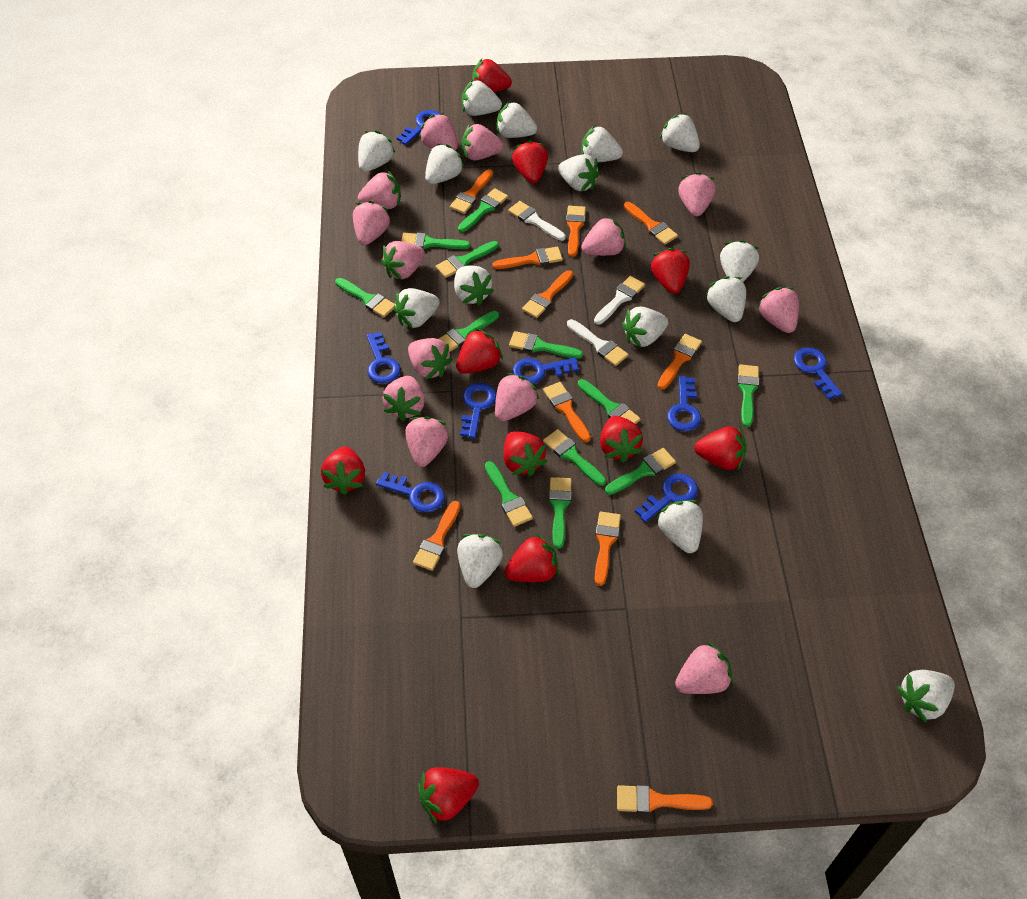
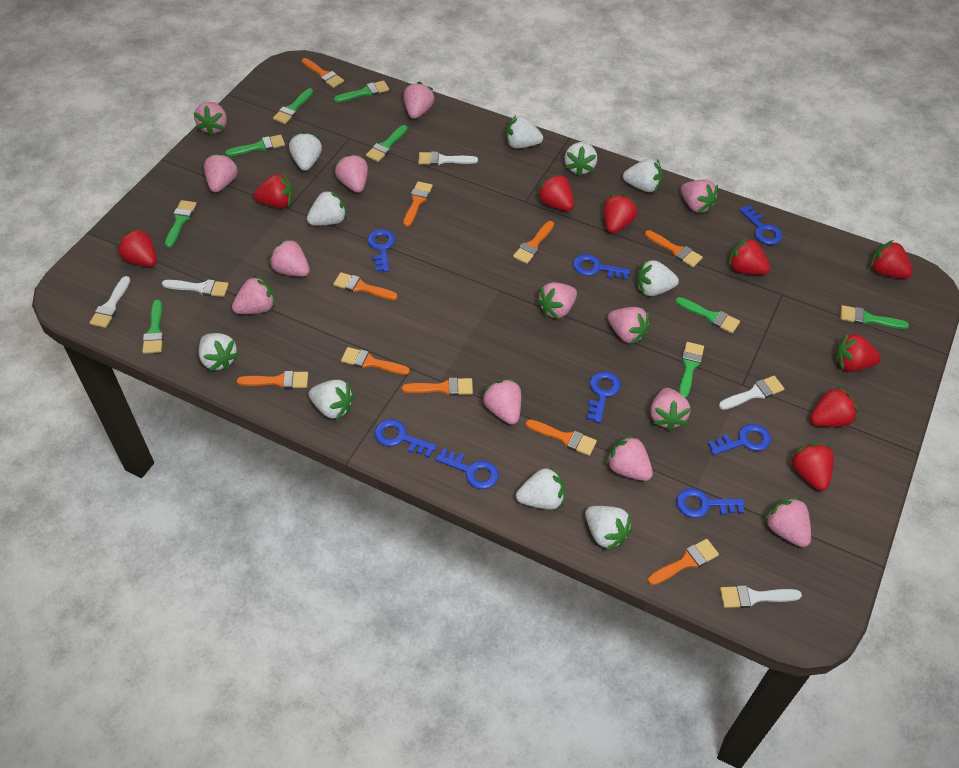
green brush: [335,278,395,317] [401,233,470,249] [436,241,499,278] [439,311,499,352] [458,188,508,232] [485,461,533,527] [509,331,583,359] [543,429,606,486] [549,477,572,549] [578,379,641,424] [605,448,676,495] [737,364,759,427] = 12 -> [142,300,164,354] [165,200,197,248] [225,135,285,156] [273,88,313,124] [334,80,389,102] [366,125,408,162] [675,297,740,333] [679,342,704,398] [840,305,909,329] = 9
red strawberry: [321,446,365,495] [418,767,479,824] [456,328,503,374] [472,59,512,92] [504,431,547,476] [504,534,559,582] [512,140,548,183] [600,416,643,463] [651,248,690,294] [694,426,747,471] = 10 -> [117,228,157,267] [253,173,293,208] [537,173,574,211] [604,194,637,233] [729,237,771,275] [790,443,834,491] [810,386,858,427] [835,333,881,372] [870,240,913,279] = 9
white brush: [508,201,566,241] [567,319,629,366] [594,276,645,325] = 3 -> [89,276,130,328] [162,279,229,297] [418,152,478,165] [719,376,785,410] [720,585,802,608] = 5
white strawberry: [358,131,395,172] [394,288,439,329] [425,144,464,184] [454,266,494,306] [457,534,503,588] [462,80,502,116] [497,102,537,138] [558,154,600,191] [582,125,623,162] [622,307,668,348] [656,500,703,553] [660,113,700,152] [706,276,746,322] [720,240,759,282] [897,670,955,723] = 15 -> [199,333,239,371] [289,132,322,171] [307,189,347,225] [308,380,354,420] [506,115,543,149] [516,466,565,510] [565,142,597,177] [585,506,632,550] [623,158,662,192] [637,260,679,296] = 10

